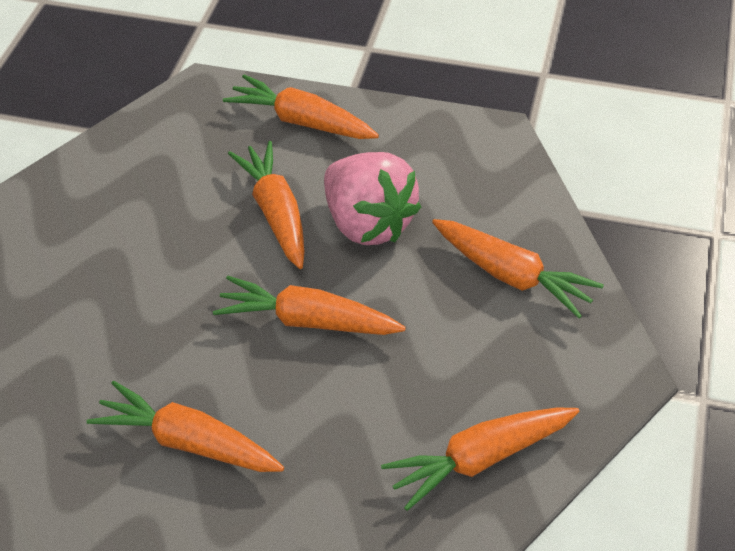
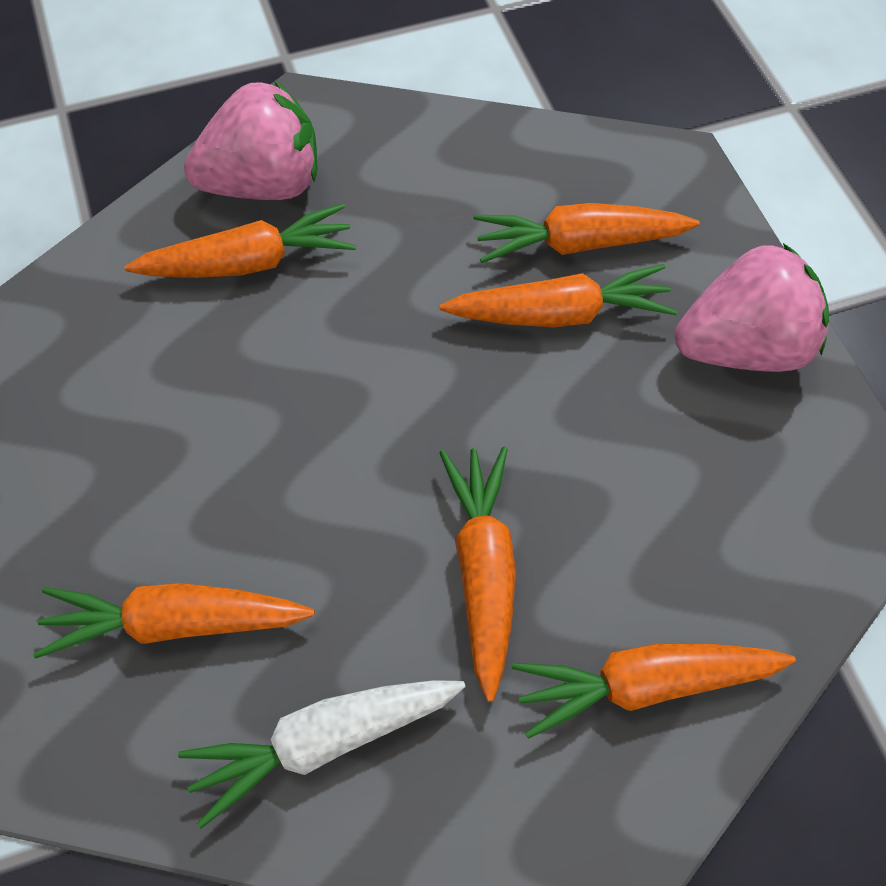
pink strawberry: [324,152,421,245] = 1 -> [184,81,317,200] [674,243,829,372] = 2
white carrot: none = 0 -> [178,680,466,828] = 1

